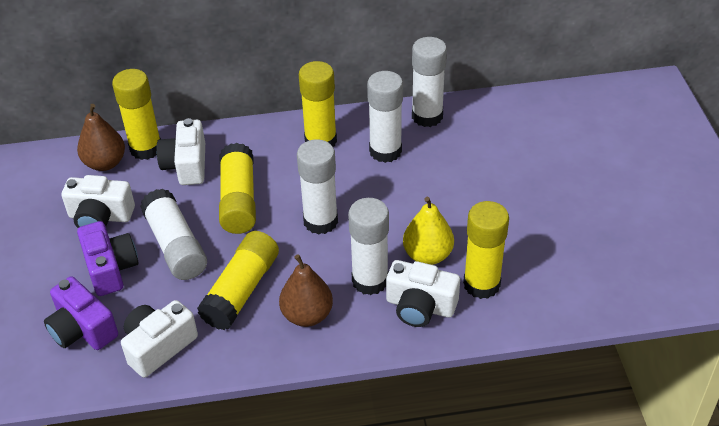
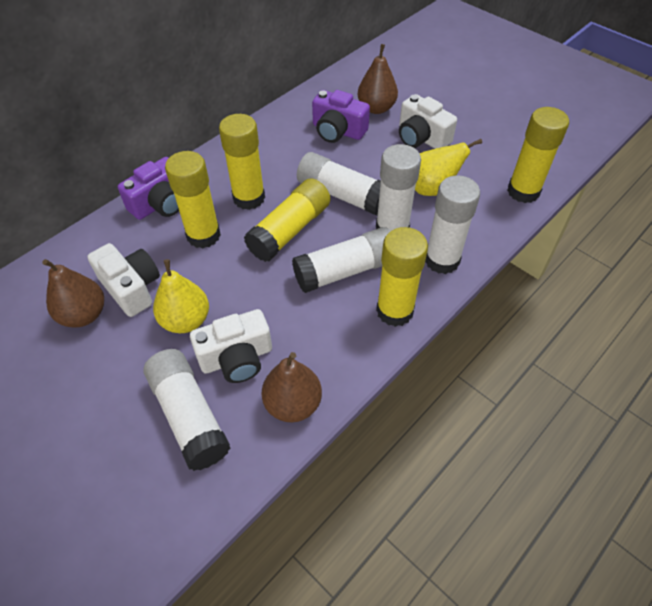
brown pear: [77,104,125,171] [279,254,333,327] = 2 -> [42,259,104,328] [262,352,322,422] [357,44,398,114] = 3
white camera: [62,175,135,228] [121,300,198,378] [156,118,205,185] [386,260,460,327] = 4 -> [87,243,160,317] [190,309,272,383] [399,94,457,149] = 3
yellow pear: [403,197,454,265] = 1 -> [153,259,209,333] [415,139,482,196] = 2

